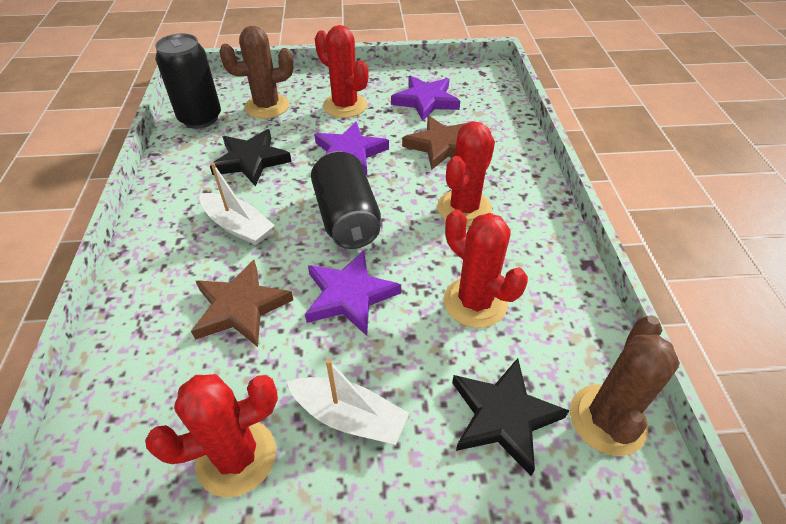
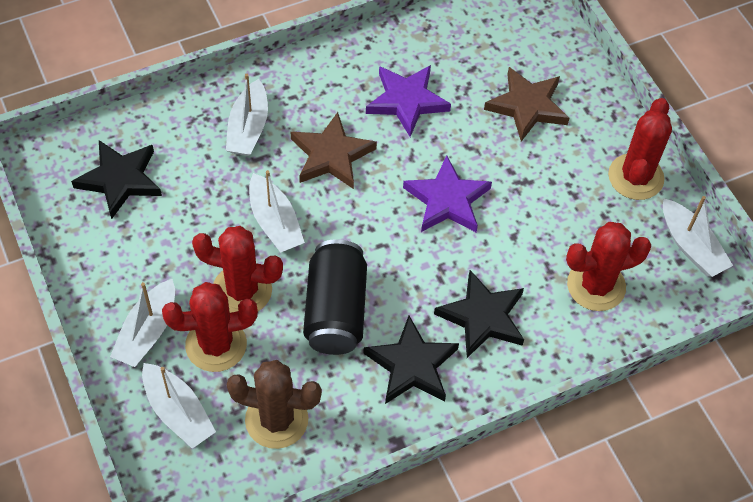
black can: [155,34,221,129] [311,151,381,249] = 2 -> [303,239,367,355] = 1
black star: [210,129,292,186] [452,358,569,476] = 2 -> [71,140,162,219] [363,316,459,404] [434,270,524,358] = 3
brown cactus: [219,26,294,119] [570,315,680,456] = 2 -> [227,360,322,449] = 1
purple star: [305,250,401,336] [314,121,389,176] [391,76,460,121] = 3 -> [366,65,451,137] [403,155,492,233] = 2
white boat: [200,162,275,245] [287,359,409,445] = 2 -> [110,279,175,367] [142,363,216,449] [226,74,268,156] [249,170,305,253] [663,196,733,277] = 5

